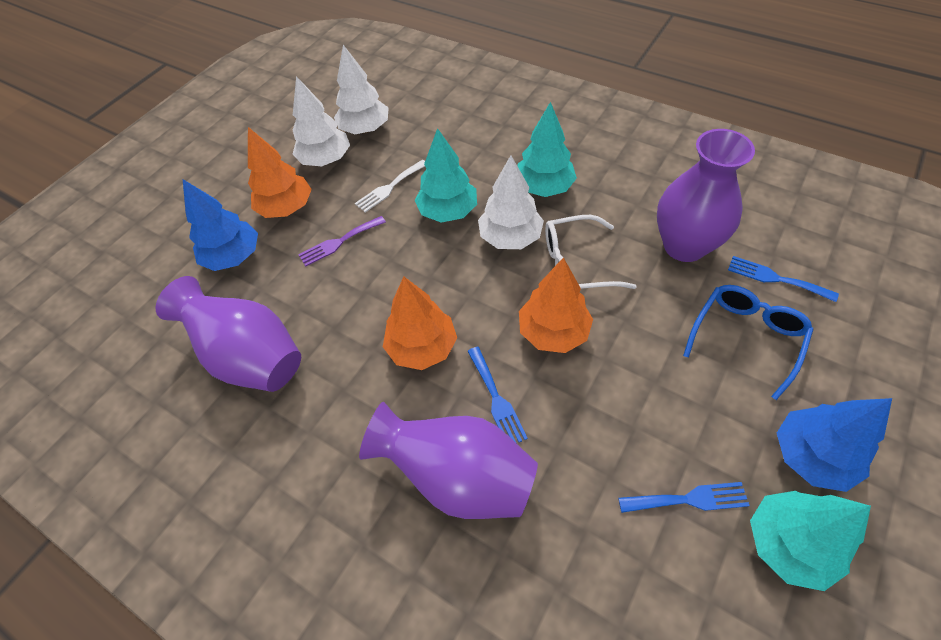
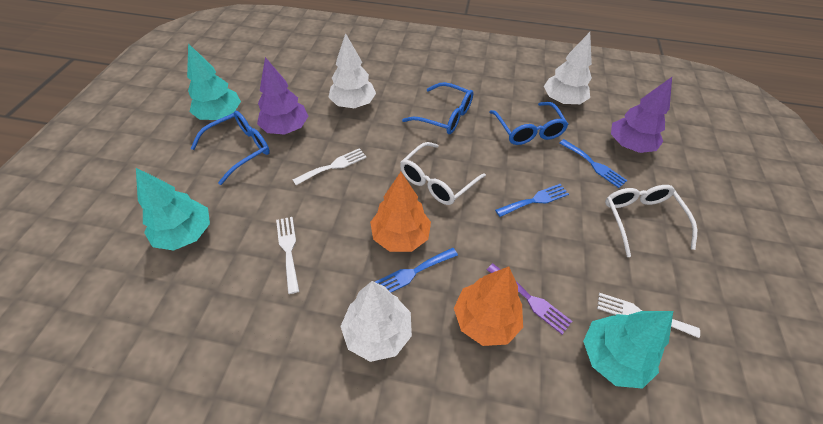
blue glasses: [683,285,813,400] = 1 -> [190,111,270,185] [402,82,473,134] [489,102,568,145] = 3
blue tree: [183,179,258,271] [777,398,892,492] = 2 -> none = 0
orange tree: [248,127,312,218] [383,276,457,370] [519,257,593,353] = 3 -> [370,172,431,252] [454,267,523,346] = 2
purple tree: none = 0 -> [257,57,308,135] [611,77,672,153] = 2
purple vase: [155,276,301,392] [359,402,538,519] [657,129,755,262] = 3 -> none = 0
white fork: [355,160,425,212] = 1 -> [276,217,299,294] [293,148,367,185] [597,293,700,338] = 3
white glasses: [545,215,637,289] = 1 -> [400,142,486,205] [605,185,697,257] = 2

